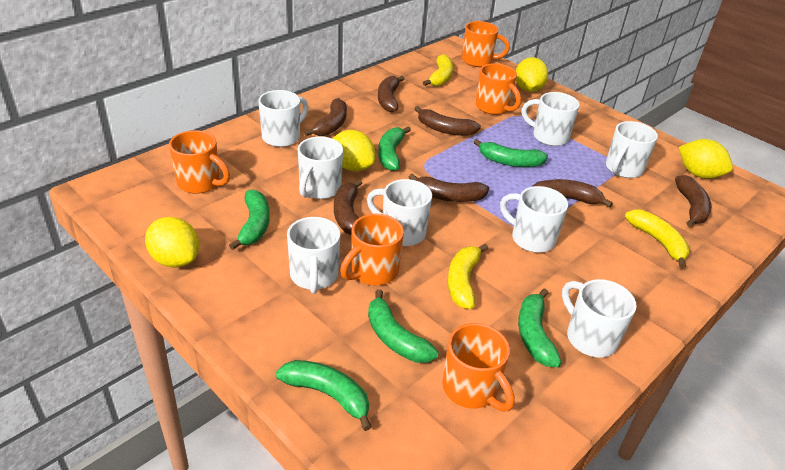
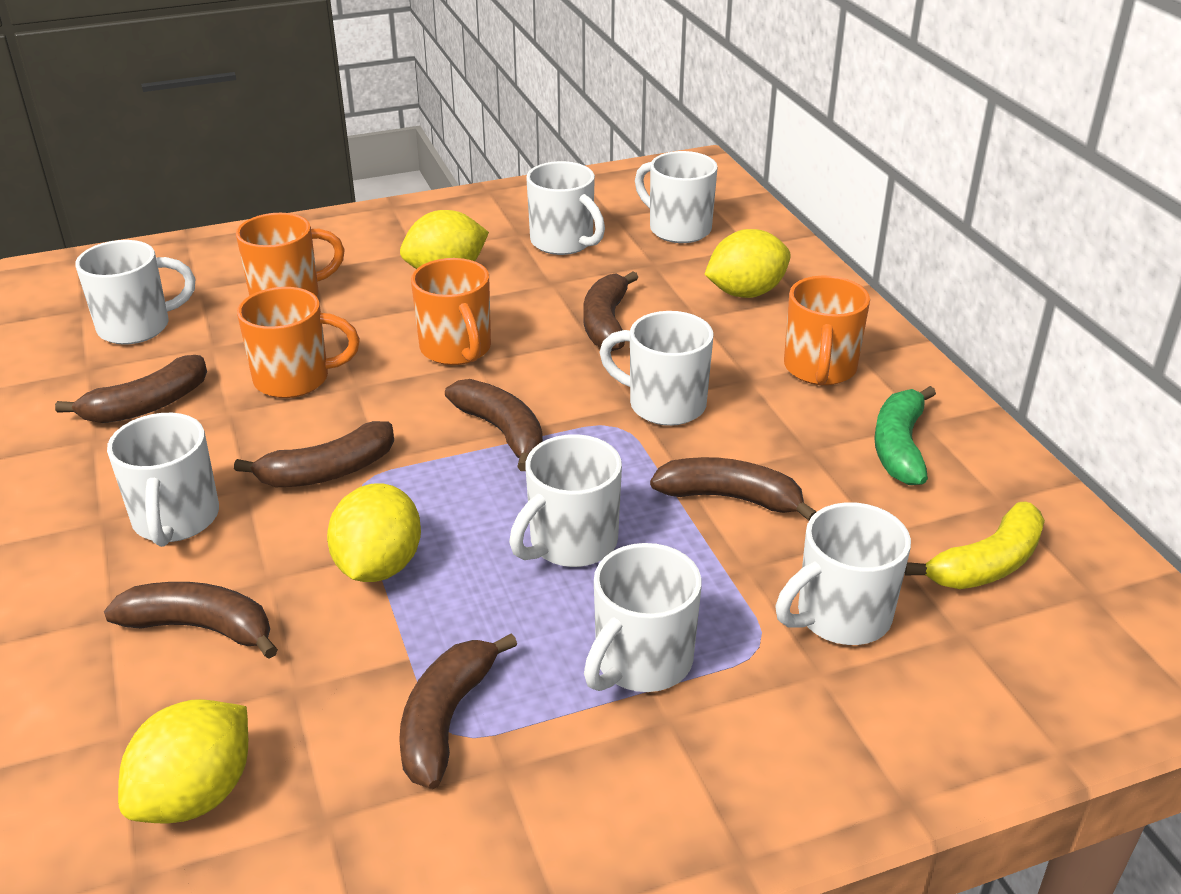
green banana: [229,189,270,250] [276,360,372,431] [368,289,439,363] [378,126,411,171] [474,139,548,167] [518,288,561,367] = 6 -> [874,386,936,485] = 1
orange mug: [169,130,230,194] [340,214,404,285] [442,323,515,411] [462,21,510,67] [476,63,521,115] = 5 -> [236,213,345,296] [237,287,360,398] [411,258,491,365] [784,276,870,385] = 4
yellow banana: [423,54,453,86] [448,244,488,309] [625,209,690,268] = 3 -> [905,502,1045,589] = 1

